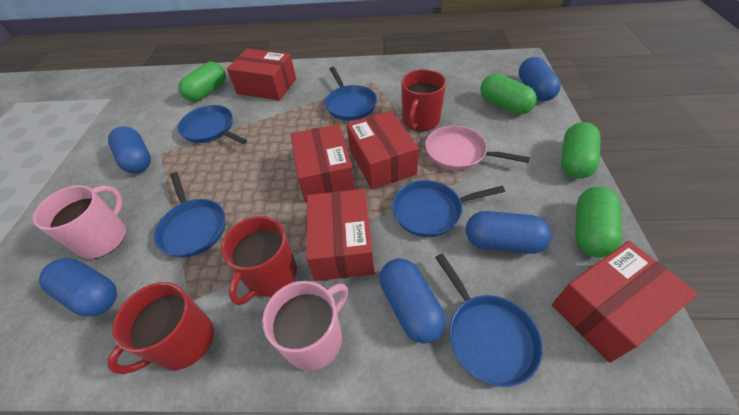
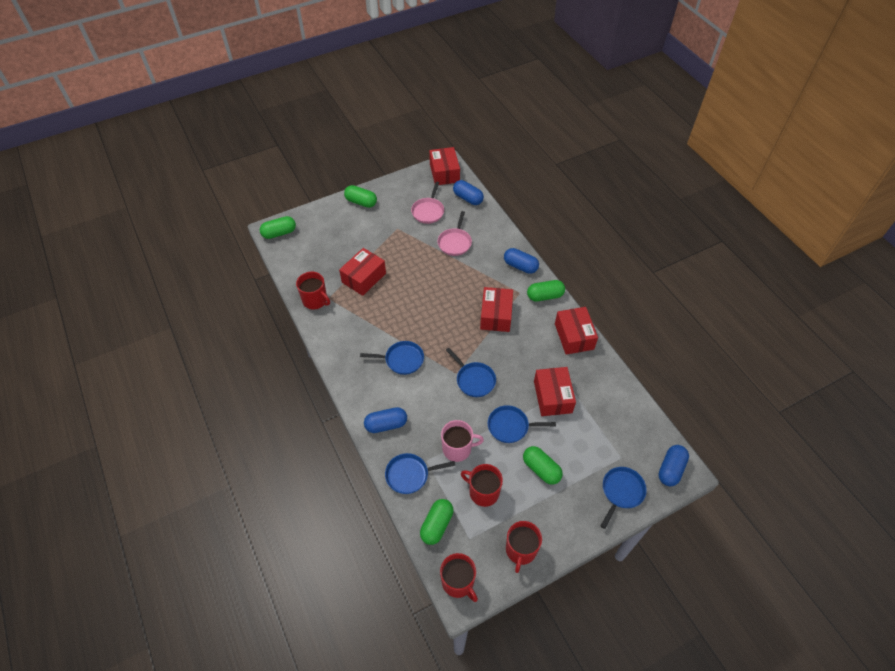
blue capsule: [39,258,117,317] [108,126,151,173] [380,258,446,344] [466,211,552,254] [519,57,561,101] = 5 -> [364,407,407,433] [453,180,484,205] [504,248,539,274] [658,445,689,486] = 4
green capsule: [178,62,226,102] [480,74,537,115] [561,122,601,179] [575,187,622,258] = 4 -> [260,216,296,239] [344,185,377,208] [420,499,454,545] [523,446,563,485] [527,280,565,301] = 5
pink mug: [33,185,126,259] [262,281,348,371] = 2 -> [441,420,484,462] = 1
pink pan: [425,125,530,170] = 1 -> [411,182,444,224] [438,211,472,256] = 2
red mug: [107,282,214,374] [221,216,297,305] [401,69,446,131] = 3 -> [296,272,330,309] [440,553,478,602] [461,464,503,507] [506,521,542,573] = 4

